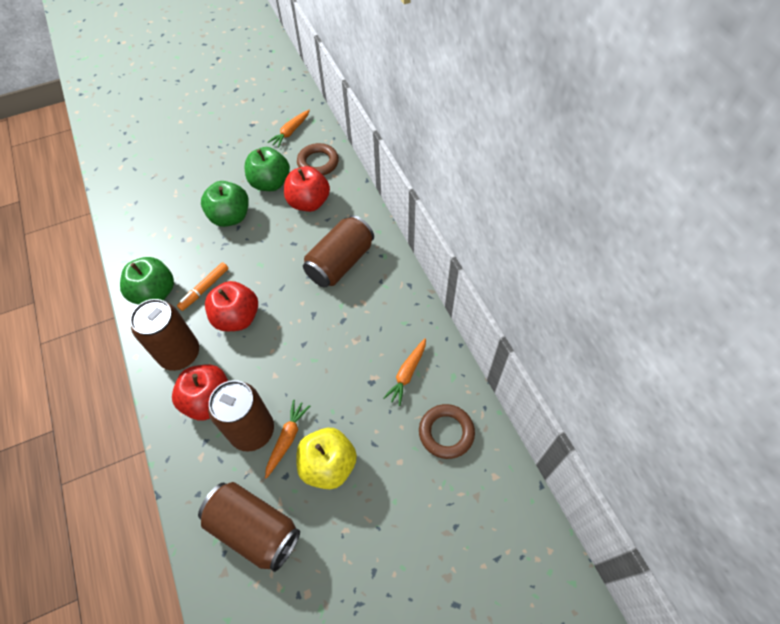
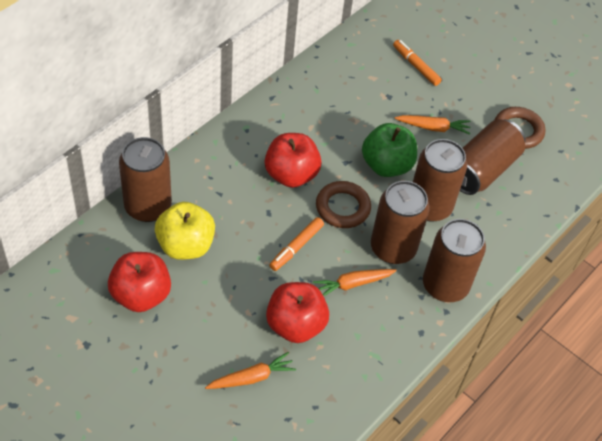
brown can: [130,299,199,371] [198,482,300,572] [208,380,274,452] [303,215,374,288] = 4 -> [119,137,172,222] [371,181,430,264] [413,139,467,222] [423,219,486,302] [460,119,526,195] = 5
green apple: [120,257,174,305] [201,181,249,227] [244,147,290,191] = 3 -> [362,123,417,177] = 1
orange marker: [177,262,229,311] = 1 -> [269,217,324,271] [393,40,442,86] = 2

